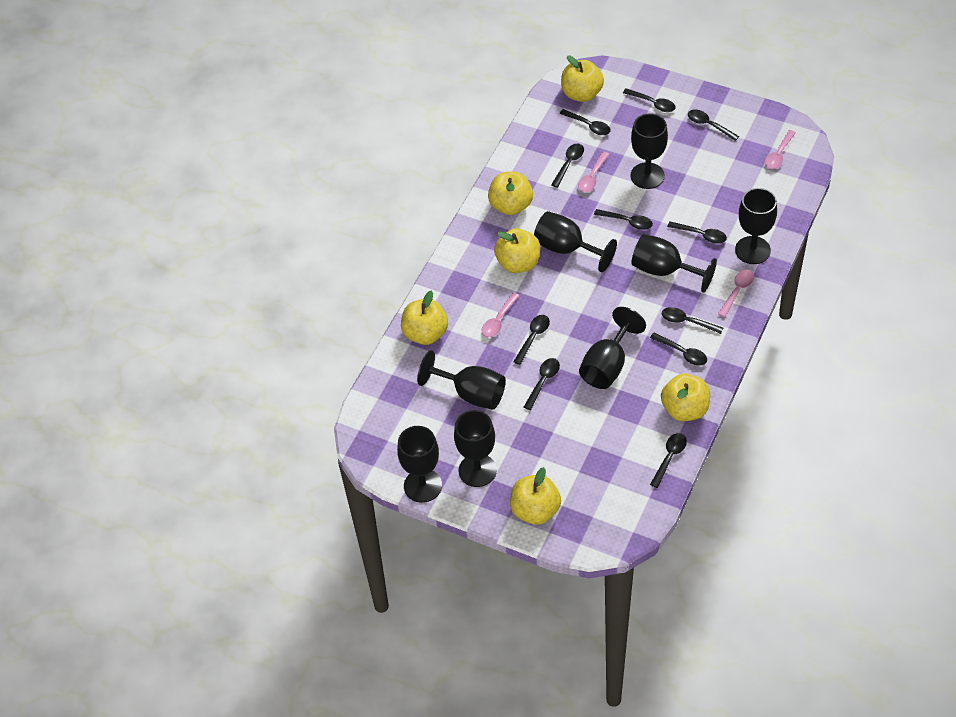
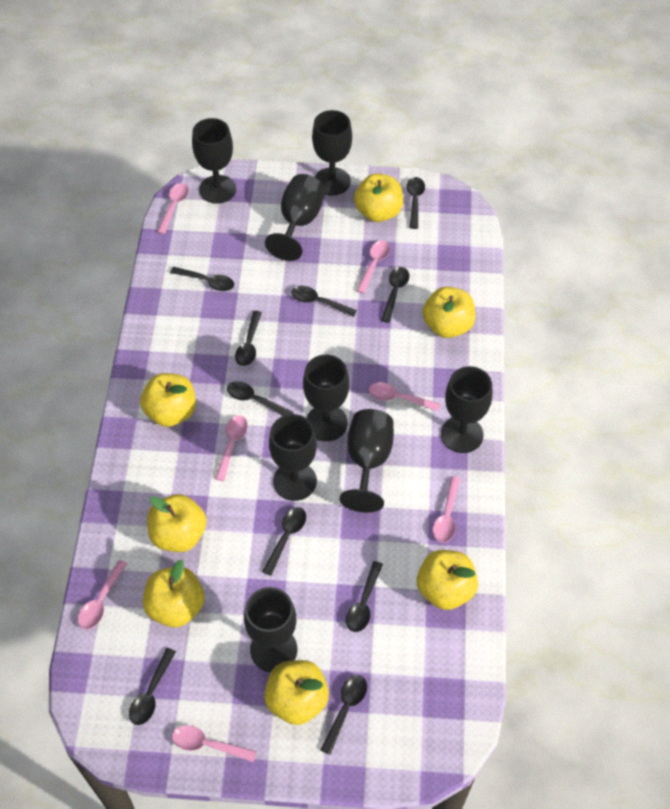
black spoon: [513,315,550,365] [524,358,560,410] [551,144,584,188] [559,109,610,135] [594,209,653,230] [623,88,676,112] [650,332,707,366] [650,433,687,488] [662,307,723,334] [667,221,727,244] [688,110,739,141] = 11 -> [129,648,176,725] [170,267,234,291] [227,381,294,416] [235,311,262,366] [262,507,306,576] [291,286,357,317] [320,675,367,755] [346,561,383,632] [381,267,409,323] [406,177,425,229] = 10
pink spoon: [481,293,519,338] [578,152,609,192] [718,270,754,317] [765,130,796,169] = 4 -> [78,560,127,629] [157,183,189,234] [172,725,257,762] [215,416,248,481] [356,240,390,293] [369,382,440,411] [433,476,460,543] = 7
yellow apple: [401,291,448,345] [488,171,533,215] [494,228,540,273] [510,467,561,525] [561,55,604,102] [661,374,710,421] = 6 -> [140,373,196,427] [143,560,205,627] [147,494,206,552] [264,660,329,725] [354,173,403,222] [417,550,478,610] [422,286,475,338] = 7

